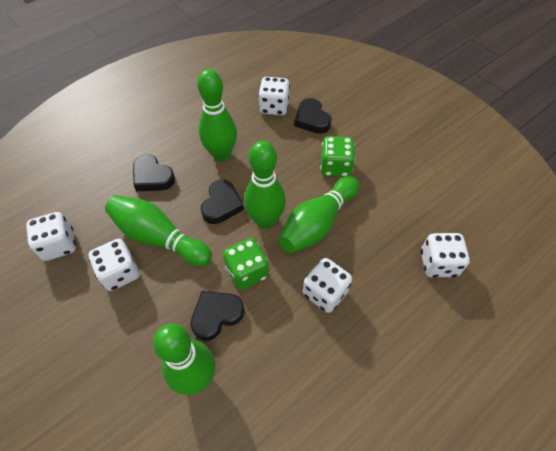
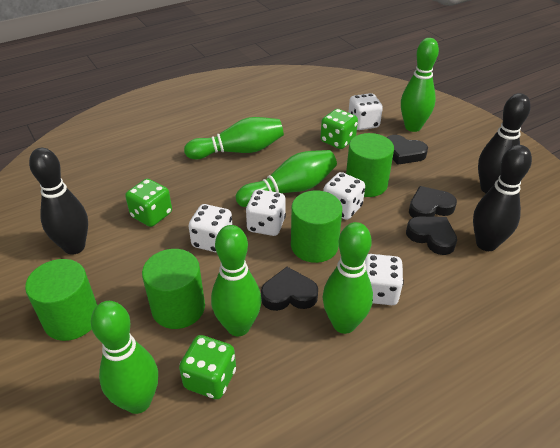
black bowling pin: none = 0 -> [29,148,88,255] [473,145,532,251] [478,93,531,193] = 3
green bowling pin: [105,195,212,266] [153,324,215,395] [197,69,237,162] [244,141,286,229] [279,176,359,253] = 5 -> [91,301,158,414] [184,117,284,159] [211,225,261,336] [236,150,337,207] [323,222,373,334] [401,38,439,132] = 6
green cylinder: none = 0 -> [25,259,97,341] [142,249,205,329] [291,190,342,263] [346,133,394,197] = 4
green dice: [223,238,269,290] [320,136,355,177] = 2 -> [125,179,172,227] [179,335,236,399] [321,109,358,149] = 3

